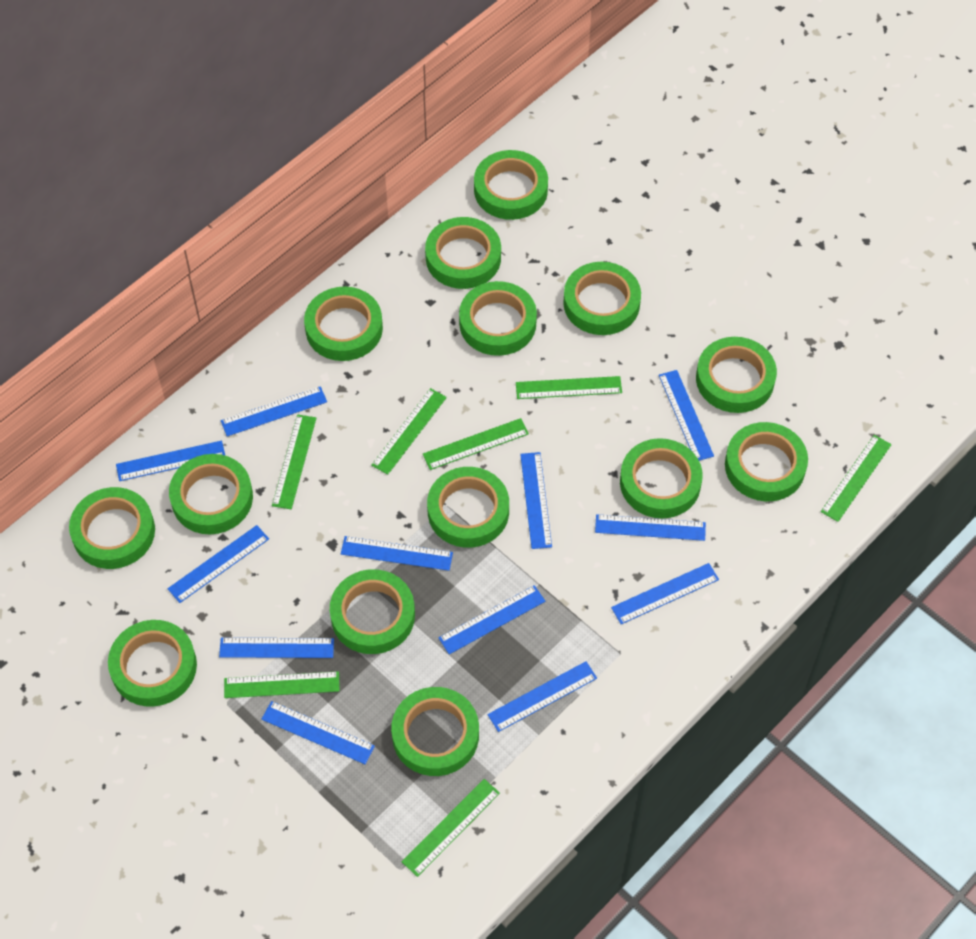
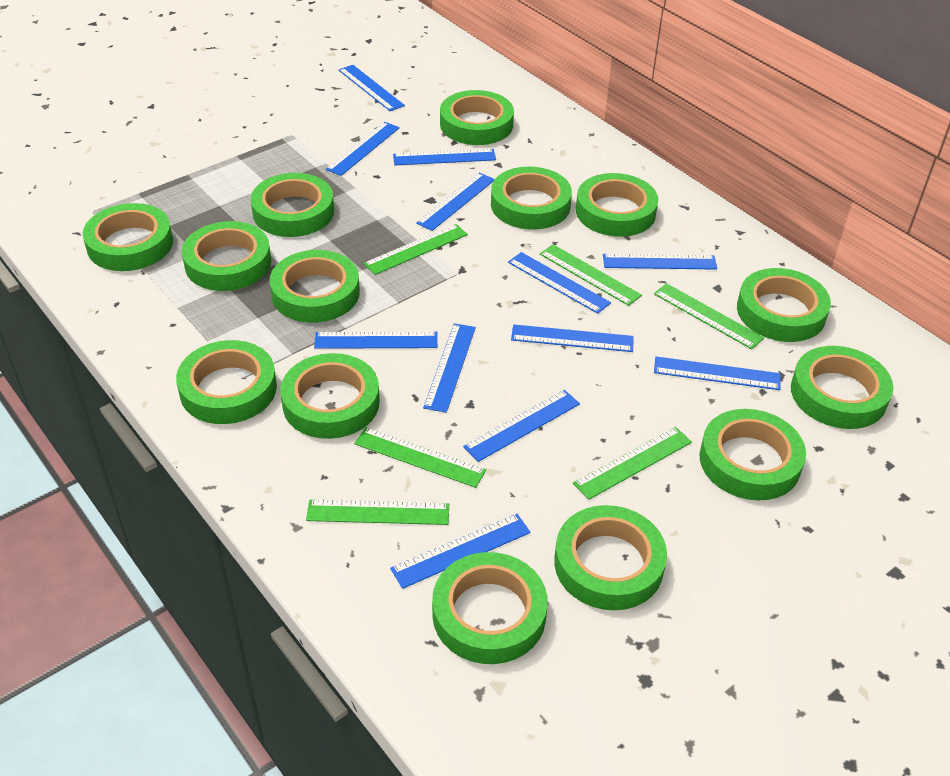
green ruler: [224,671,340,698] [272,414,316,509] [371,388,447,475] [402,779,500,877] [423,418,529,470] [516,376,622,399] [821,435,892,522] = 7 -> [306,499,449,525] [354,427,486,488] [363,224,468,275] [540,244,642,306] [573,427,692,500] [654,283,764,349] = 6

